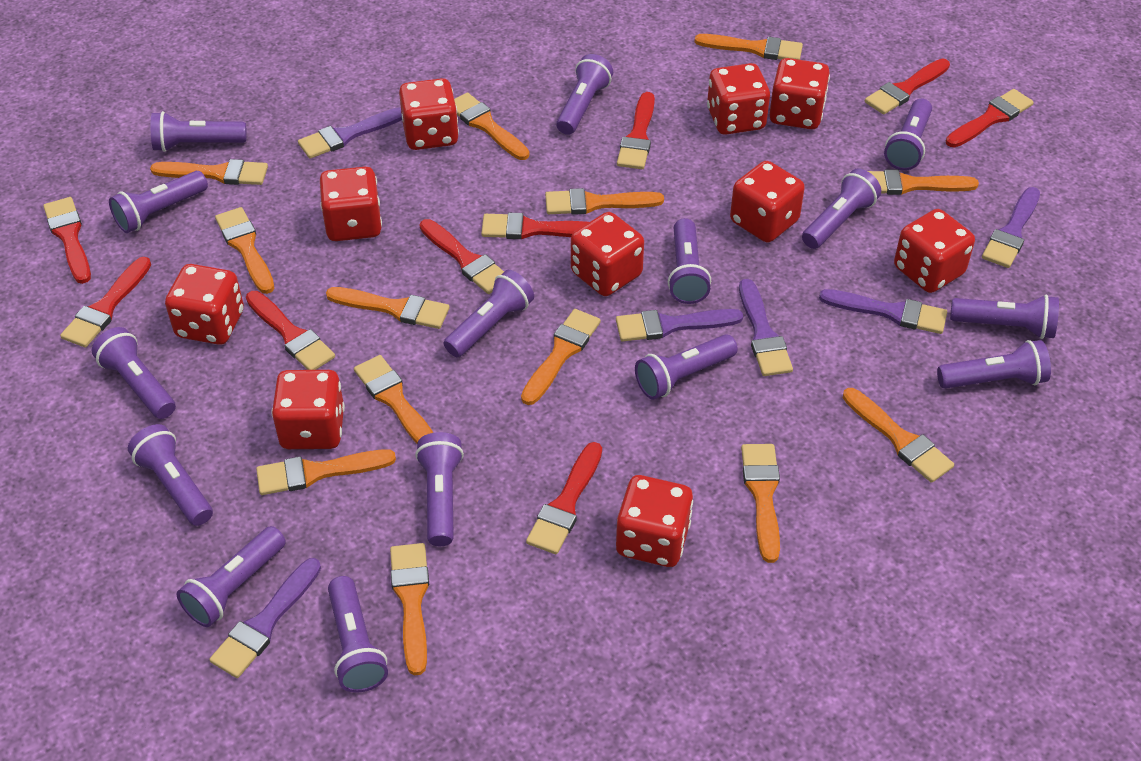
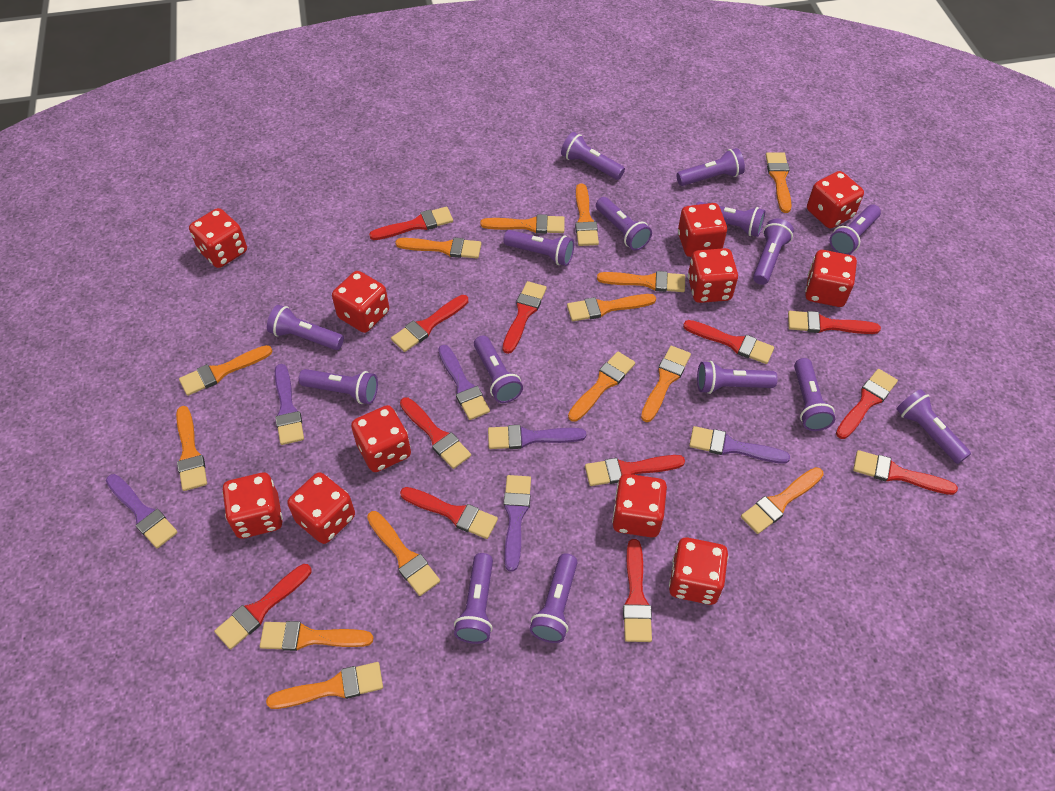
orange brush: [150,159,268,185] [215,207,274,294] [256,449,396,495] [326,287,450,329] [354,355,433,444] [390,543,429,675] [454,92,530,160] [521,309,601,405] [545,188,664,215] [695,34,803,60] [741,444,780,563] [843,388,954,483] [868,169,979,195] = 13 -> [176,406,207,491] [179,345,272,396] [260,621,374,651] [266,662,383,709] [367,511,440,596] [395,238,481,259] [480,214,565,234] [567,294,656,321] [568,351,635,422] [575,184,599,246] [597,271,685,292] [641,346,691,422] [741,467,824,534] [766,152,792,213] = 14
red brush: [43,197,91,284] [60,257,151,348] [246,291,335,370] [420,219,504,294] [481,213,589,239] [526,442,602,554] [617,92,655,169] [865,59,950,115] [946,89,1034,148] = 9 -> [214,564,311,649] [369,207,453,240] [391,295,468,352] [400,397,471,469] [400,487,498,539] [503,281,547,354] [585,455,685,486] [623,539,652,642] [683,320,774,364] [788,311,881,334] [836,369,898,439] [853,450,958,495] = 12
red dice: [165,264,244,345] [272,370,345,449] [320,167,382,241] [399,78,459,150] [571,212,644,296] [616,475,693,567] [707,63,770,135] [730,161,805,242] [769,58,830,129] [894,209,975,293] = 10 -> [189,208,247,268] [222,473,283,538] [287,472,355,544] [332,271,389,333] [351,405,411,472] [612,474,667,538] [669,538,728,605] [678,203,727,257] [688,248,738,303] [805,250,857,307] [807,171,864,228] = 11

